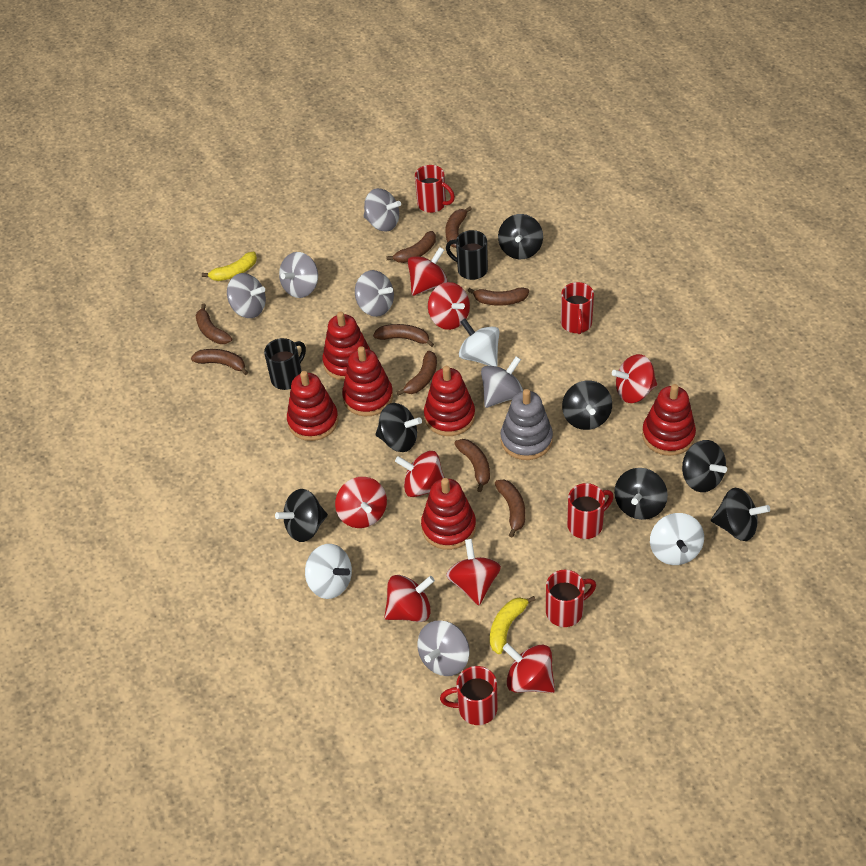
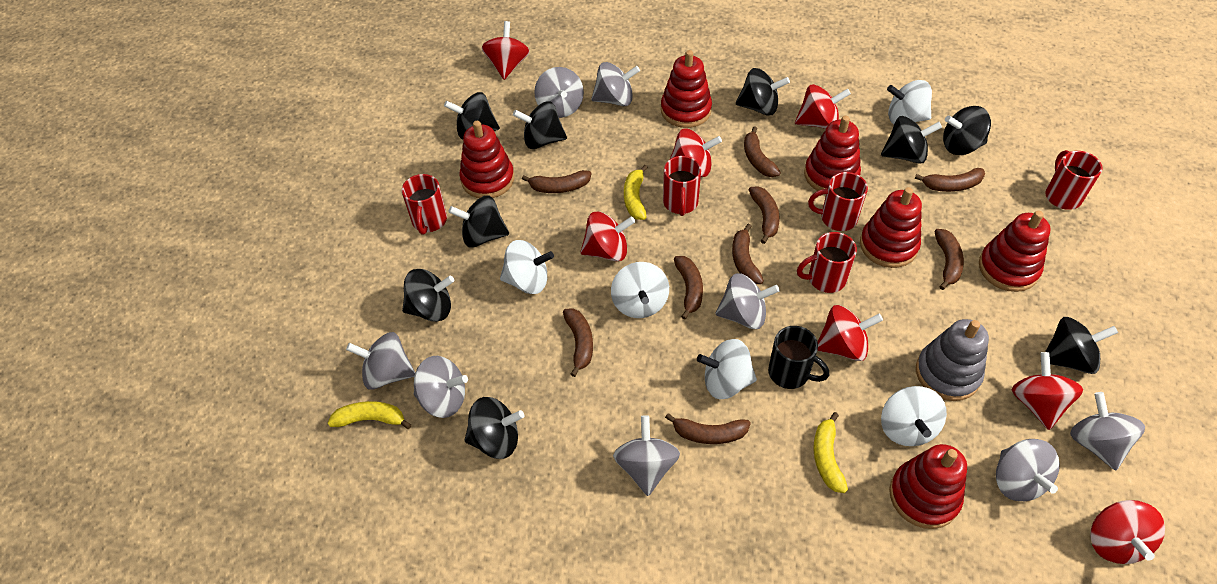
black mug: [264,338,306,390] [446,230,488,280] = 2 -> [768,326,829,389] = 1
black spinning top: [275,489,328,542] [375,403,422,452] [498,214,543,259] [562,380,612,430] [614,468,668,520] [682,440,727,492] [711,488,770,541] = 7 -> [402,269,454,322] [444,92,500,139] [448,196,509,247] [464,397,524,459] [513,101,567,149] [736,68,790,116] [881,116,942,164] [943,106,991,155] [1045,317,1118,374] = 9
grey spinning top: [227,273,266,318] [279,252,318,298] [355,270,394,317] [364,188,401,232] [417,620,469,676] [481,356,523,408] = 6 -> [346,332,415,390] [414,356,468,418] [534,67,584,118] [591,62,640,106] [613,415,680,496] [715,273,779,329] [996,439,1060,501] [1070,392,1145,470] = 8
red spinning top: [335,477,387,528] [384,575,435,622] [395,451,445,497] [408,247,448,296] [428,282,470,330] [446,539,501,605] [503,643,555,693] [612,354,657,403] = 8 -> [482,21,530,80] [580,211,635,262] [670,129,722,177] [795,84,851,129] [817,305,883,361] [1012,352,1083,430] [1090,500,1165,564] = 7
white spinning top: [305,544,352,599] [459,319,500,366] [650,513,704,565] = 3 -> [500,240,554,294] [611,262,669,318] [697,339,757,399] [881,386,947,446] [887,80,932,124] = 5
yellow banana: [202,252,257,281] [490,596,536,654] = 2 -> [328,401,411,429] [624,165,648,220] [814,412,848,493] = 3

